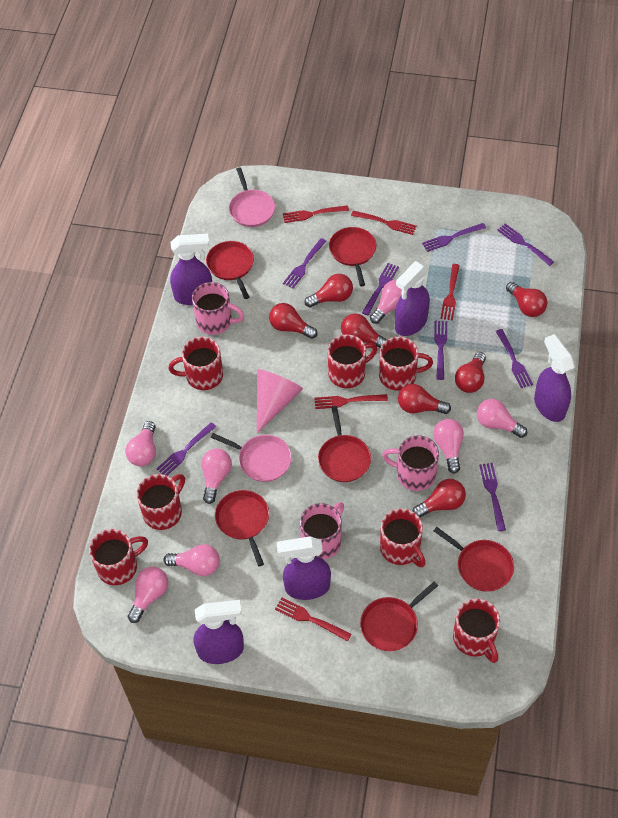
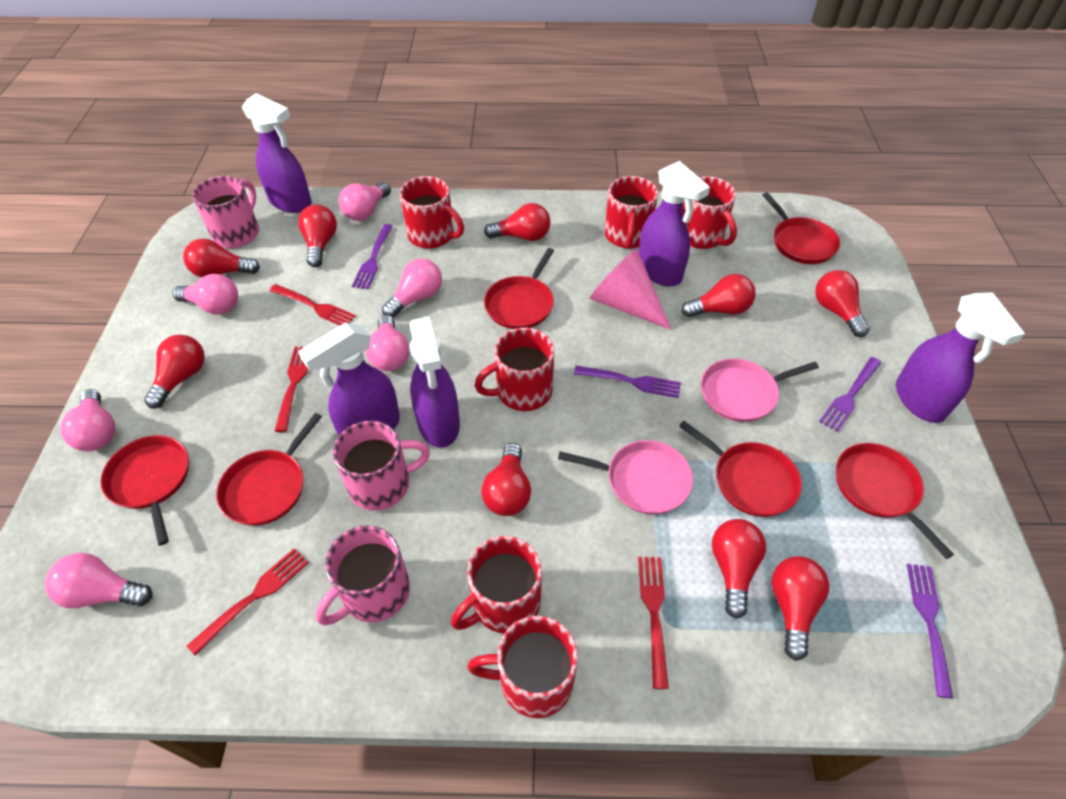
pink light bulb: [125,421,156,466] [128,567,168,623] [164,544,220,576] [201,449,232,504] [370,280,402,324] [433,419,464,474] [477,399,527,438] = 7 -> [45,553,152,608] [60,389,115,451] [172,274,238,314] [339,182,391,221] [366,315,409,371] [382,259,442,318] = 6
purple fork: [157,422,216,476] [283,238,327,289] [362,263,399,316] [422,223,486,252] [434,321,447,380] [479,463,506,531] [496,329,533,388] [497,223,554,266] = 8 -> [352,224,393,289] [574,366,681,398] [819,357,881,432] [907,564,953,698] = 4
red fork: [275,598,352,641] [283,205,349,223] [315,394,388,409] [351,210,417,235] [440,264,460,321] = 5 -> [187,548,309,655] [269,284,356,325] [275,347,308,432] [638,557,669,689] = 4
red light bulb: [269,303,317,339] [305,274,353,307] [341,313,387,348] [398,384,451,414] [413,479,466,518] [455,352,486,393] [506,282,547,317] = 7 -> [144,335,205,409] [183,238,260,277] [298,205,337,267] [481,443,531,516] [484,203,551,241] [681,274,756,317] [712,519,766,619] [771,556,829,661] [815,270,870,337] = 9
red mug: [89,529,148,585] [136,474,185,530] [168,337,223,390] [328,335,377,388] [379,337,433,391] [380,508,425,567] [453,599,500,663] = 7 -> [400,176,464,249] [451,536,542,633] [467,616,578,718] [474,328,554,411] [605,176,658,249] [682,177,737,249] = 6

